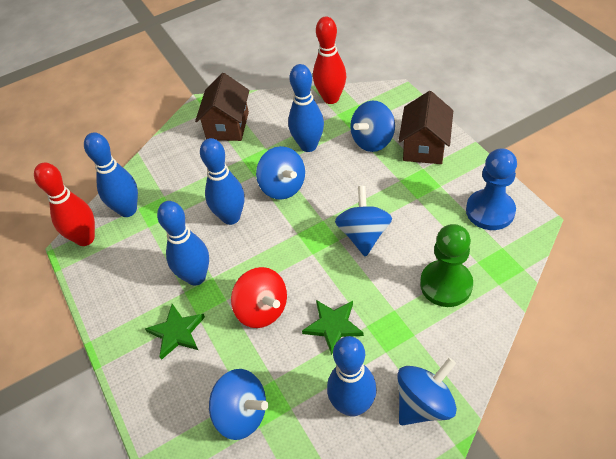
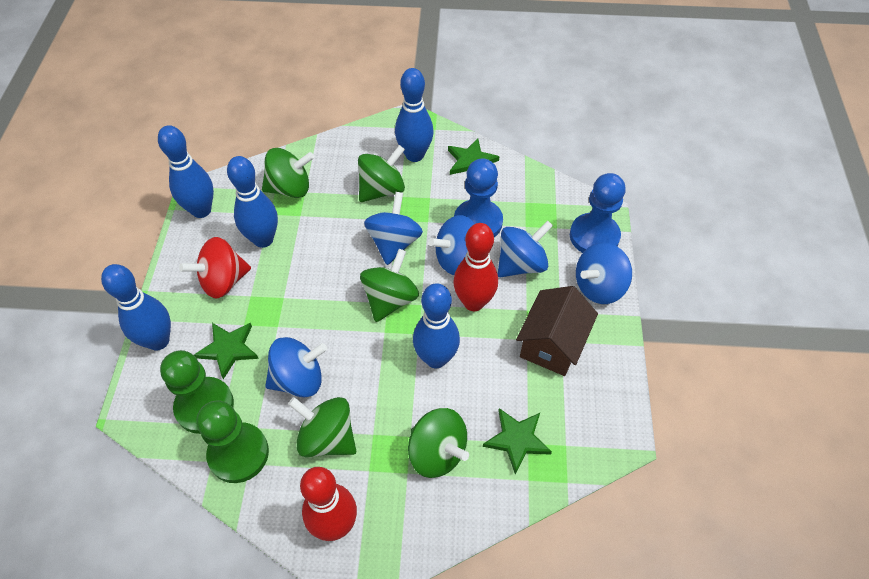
blue pawn: [466,148,517,230] = 1 -> [454,158,503,237] [570,173,626,253] = 2
brown house: [195,73,250,141] [398,91,453,164] = 2 -> [516,286,598,376] = 1
green pawn: [420,224,473,307] = 1 -> [160,350,234,434] [197,400,269,483] = 2
green spinning top: none = 0 -> [262,148,314,198] [288,397,356,458] [358,145,405,202] [360,249,419,322] [408,408,469,478] = 5
green star: [145,304,205,360] [302,300,364,355] = 2 -> [194,323,259,379] [448,138,499,175] [483,408,552,474] = 3

